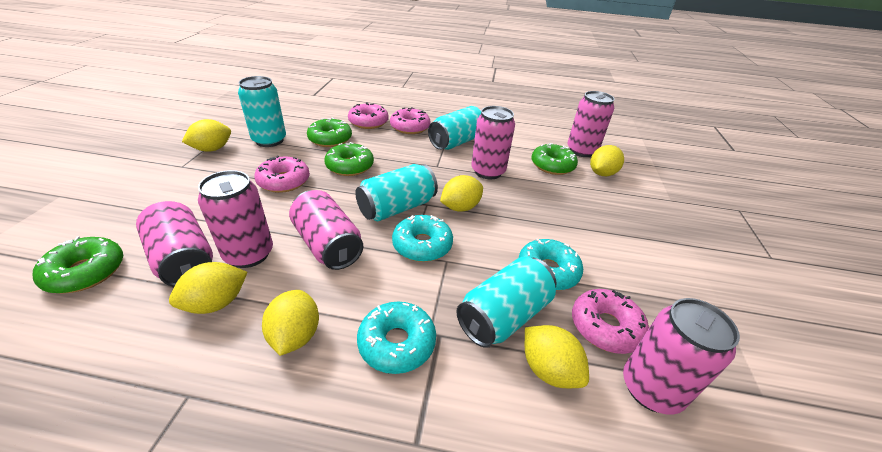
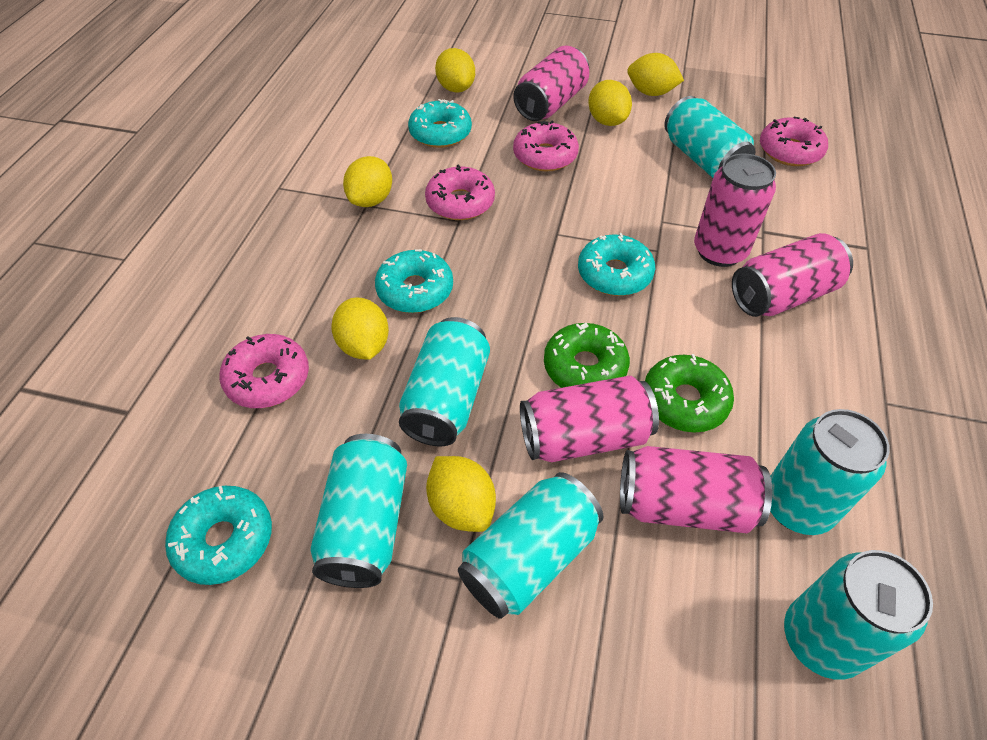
green donut: [33,236,123,294] [307,118,352,147] [324,142,374,176] [532,143,578,175] = 4 -> [544,323,630,388] [645,354,734,432] = 2
pink can: [136,201,213,287] [198,170,273,268] [289,190,363,270] [471,106,515,179] [567,91,615,157] [623,298,740,415] = 6 -> [513,46,589,121] [520,376,659,462] [620,446,772,533] [694,154,776,267] [732,233,853,317] = 5
turquoise can: [238,76,286,147] [355,164,438,221] [428,106,481,150] [456,257,556,348] = 4 -> [311,434,407,588] [399,317,490,446] [458,472,603,619] [664,96,756,178] [770,409,890,535] [784,550,933,680] = 6
turquoise donut: [357,302,436,374] [392,215,453,262] [518,239,583,290] = 3 -> [165,486,272,585] [375,249,453,313] [408,99,472,148] [578,233,655,296] = 4

